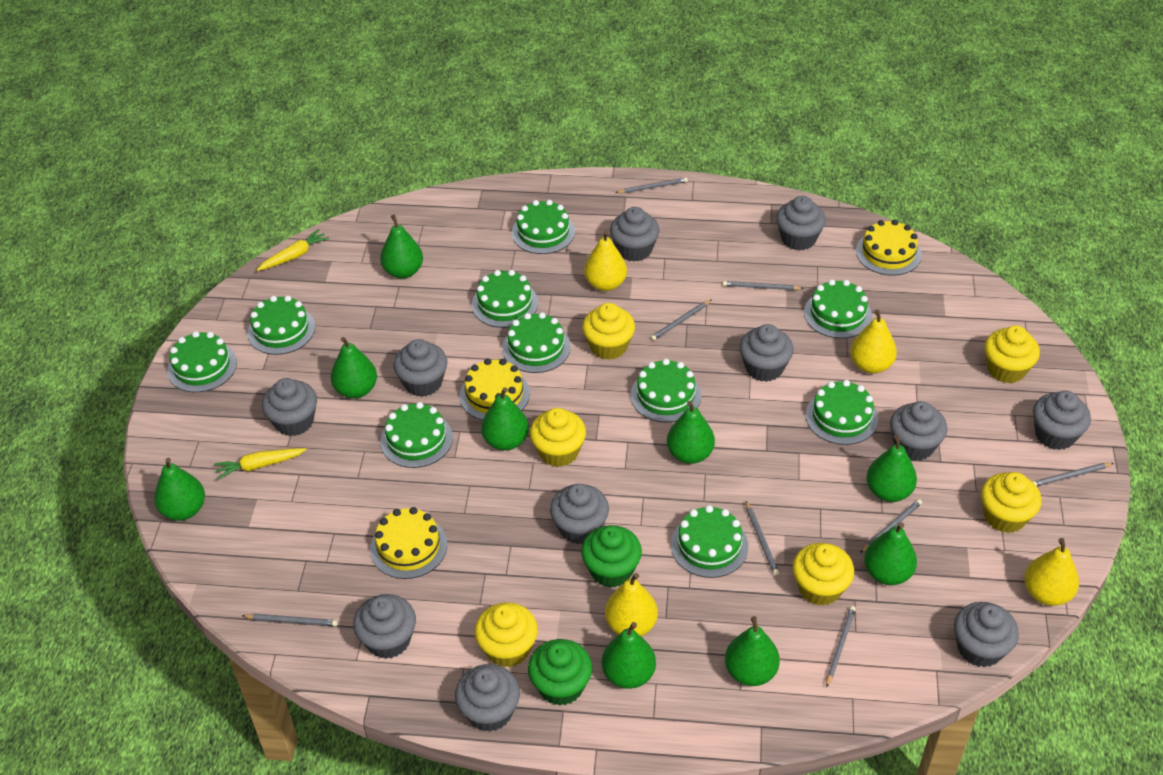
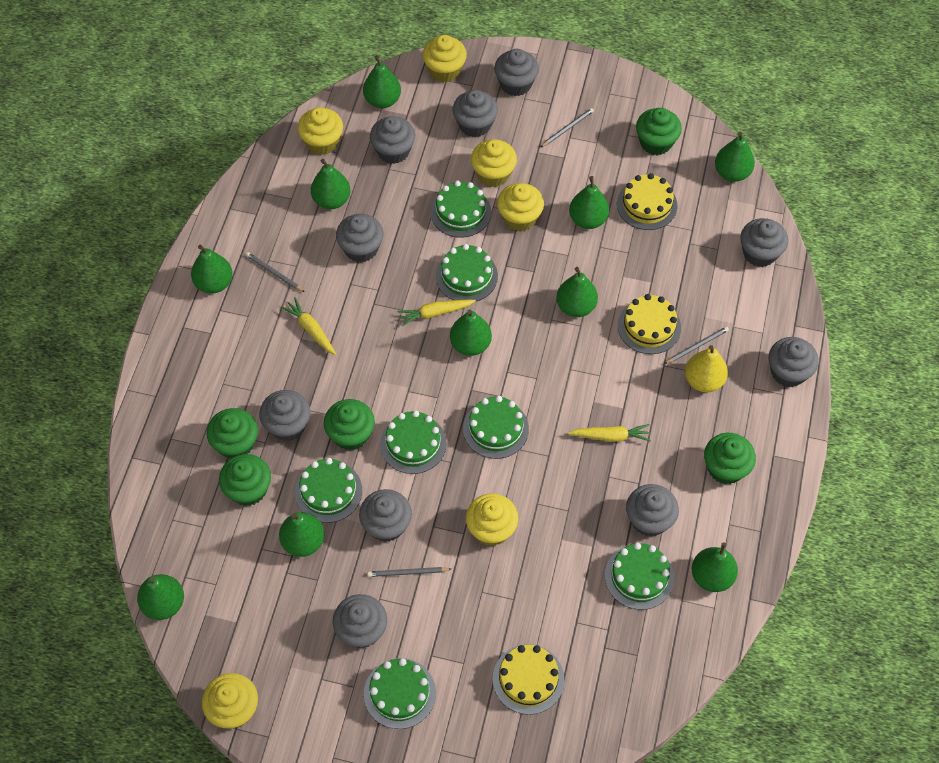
green cake: [167,331,237,392] [247,296,315,355] [380,402,453,468] [472,270,538,328] [502,312,571,373] [512,200,575,254] [630,359,701,423] [671,505,748,578] [804,279,872,338] [806,380,878,445] = 10 -> [295,458,362,523] [364,658,436,729] [380,410,447,474] [431,181,491,238] [436,244,498,302] [463,396,529,459] [605,543,674,610] = 7
green cupcake: [528,639,592,706] [581,525,642,588] = 2 -> [207,408,258,459] [219,454,271,506] [324,399,375,450] [636,108,682,155] [704,433,756,484] = 5
green pear: [154,458,205,521] [331,337,377,399] [380,215,423,279] [481,387,529,451] [602,622,656,689] [667,401,715,464] [725,616,780,686] [864,523,917,585] [866,435,917,502] = 9 -> [137,574,184,620] [191,245,233,294] [279,512,324,557] [311,159,350,209] [363,55,401,108] [450,309,492,356] [556,267,598,317] [569,176,609,229] [692,542,738,592] [715,132,755,182] = 10
grey cupcake: [262,378,317,436] [353,594,416,659] [393,339,448,397] [455,664,520,732] [550,484,609,544] [610,207,660,262] [740,324,793,382] [776,196,826,251] [890,401,947,461] [954,602,1019,668] [1033,391,1091,450] = 11 -> [259,390,310,441] [333,594,387,648] [336,214,383,262] [359,489,412,542] [370,116,415,164] [453,90,498,137] [494,49,539,96] [626,484,679,537] [741,218,788,267] [769,337,819,387] = 10
grey pencil: [242,613,338,626] [615,177,688,193] [651,300,711,341] [723,281,804,290] [746,501,779,575] [826,606,856,688] [860,499,922,553] [1033,463,1114,486] = 8 -> [246,252,305,292] [367,567,451,577] [541,108,594,147] [664,327,729,364] = 4
yellow carrot: [214,448,307,480] [257,229,329,271] = 2 -> [281,297,336,355] [397,300,476,326] [568,424,651,442] = 3
yellow pear: [584,230,627,291] [605,573,658,636] [850,310,897,374] [1024,538,1079,606] = 4 -> [685,345,728,392] = 1

